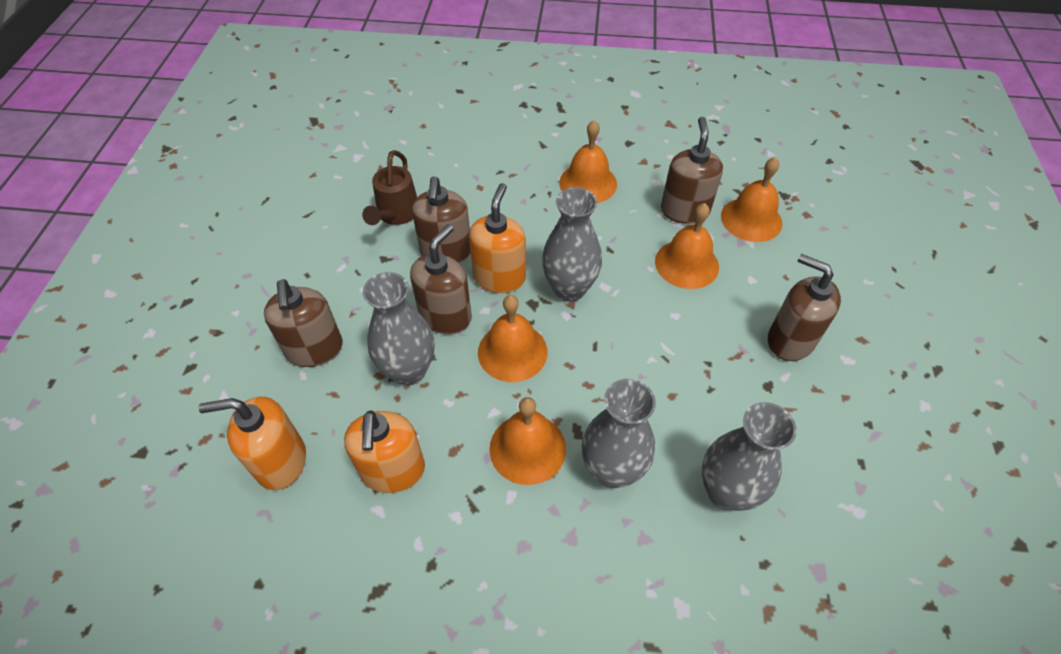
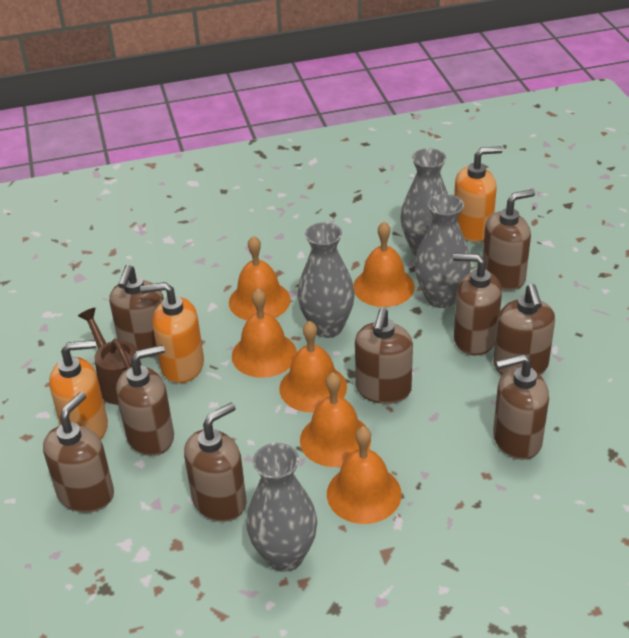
brown soap dispenser: [264,279,343,367] [410,224,472,334] [412,176,471,263] [661,117,723,224] [768,254,841,361] = 5 -> [43,392,114,513] [109,265,164,358] [116,345,174,456] [184,403,247,522] [355,308,413,404] [453,253,502,356] [483,189,535,291] [493,284,555,375] [493,354,549,460] = 9
orange bell: [478,295,548,382] [489,397,566,485] [559,120,617,203] [655,203,719,289] [721,157,782,242] = 5 -> [229,236,291,320] [232,288,297,378] [279,321,347,413] [300,372,371,467] [327,426,402,524] [353,221,415,307] = 6

